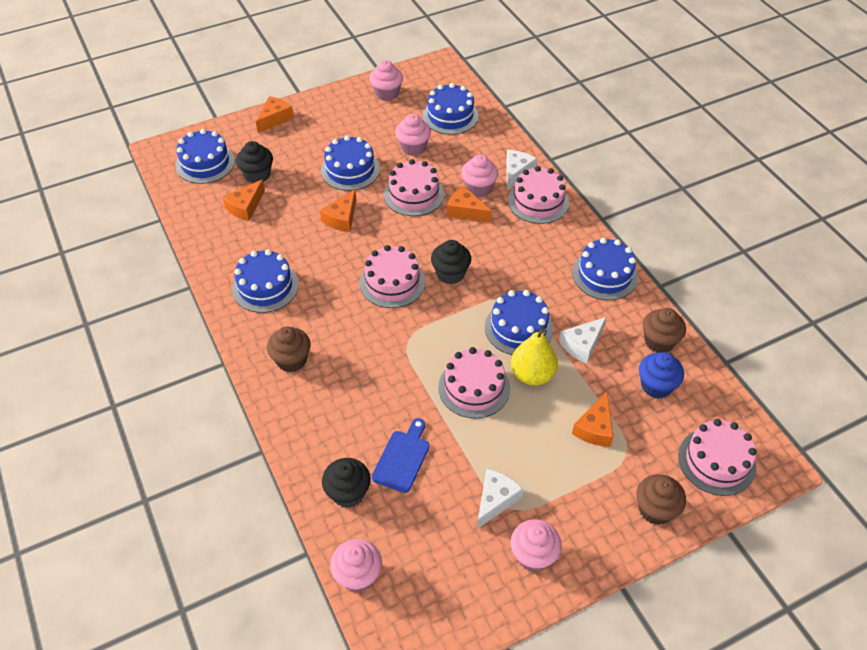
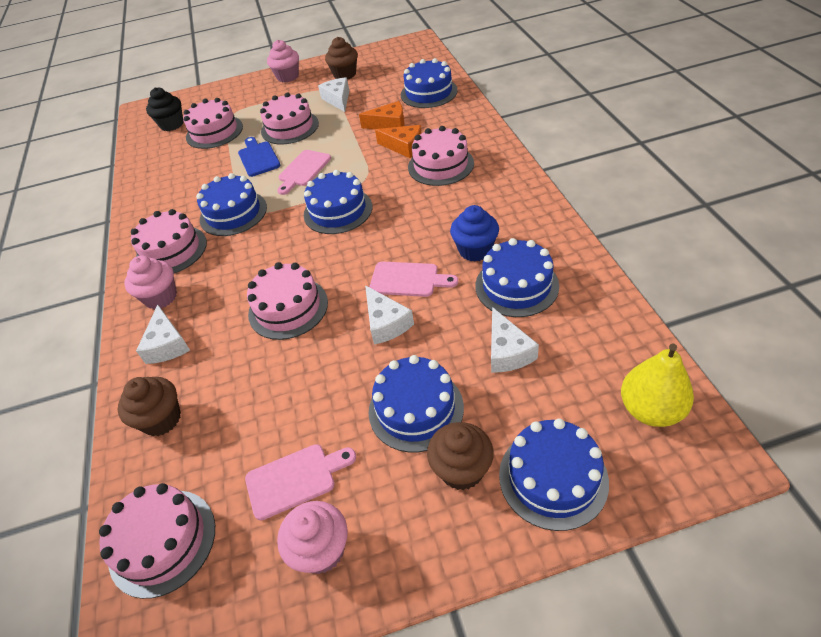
black cupcake: [236,141,273,183] [322,458,371,508] [431,240,471,284] = 3 -> [146,87,184,131] = 1
orange cheese: [222,180,265,221] [256,96,294,133] [320,189,356,232] [447,186,492,222] [572,391,614,447] = 5 -> [359,101,404,129] [375,125,422,158] = 2
pink cake: [360,245,425,308] [384,159,444,216] [438,347,510,418] [508,166,569,224] [678,419,757,496] = 5 -> [99,483,215,599] [131,209,207,273] [183,98,243,149] [247,262,328,340] [260,93,319,144] [408,126,474,186] = 6
pink cupcake: [330,539,382,592] [369,60,403,101] [395,114,431,156] [461,154,498,197] [511,519,562,572] = 5 -> [124,256,177,309] [267,40,299,83] [277,501,348,574] = 3
pink cutting board: none = 0 -> [245,444,356,520] [277,150,331,195] [369,262,458,297] = 3
white cheese: [477,469,523,529] [506,150,537,190] [559,317,606,364] = 3 -> [136,305,190,364] [318,77,349,112] [365,285,414,345] [491,307,539,373] = 4

